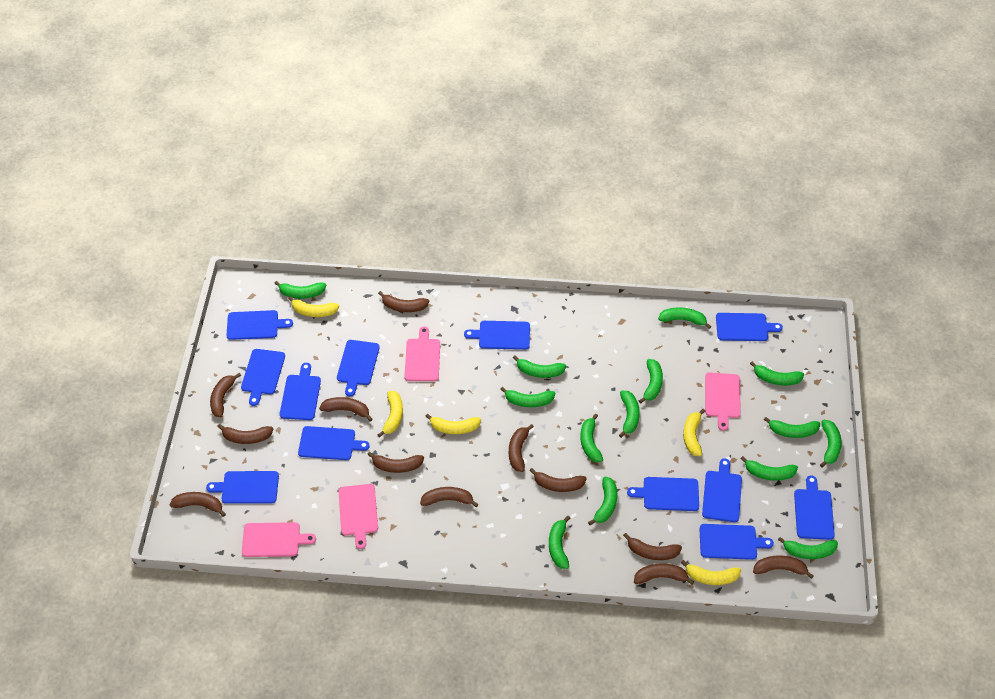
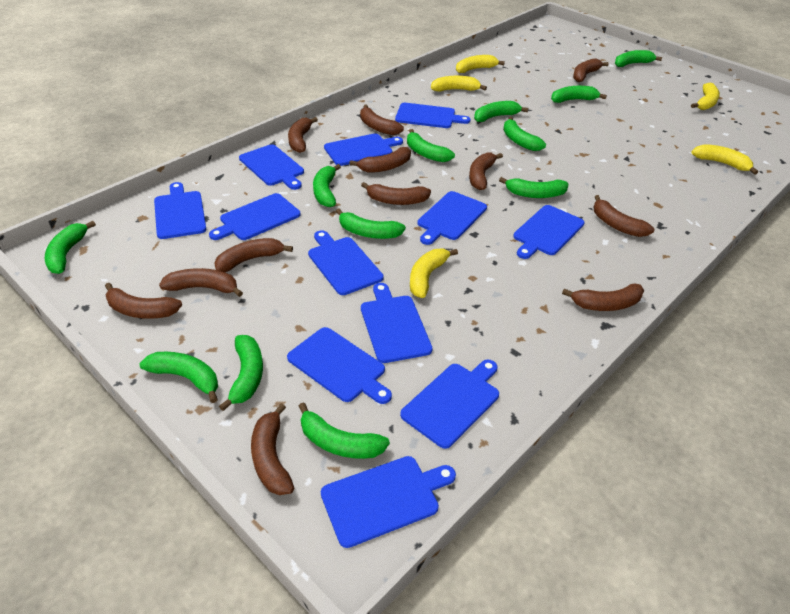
green banana: [274,281,326,299] [500,387,555,407] [513,356,566,378] [549,516,570,569] [580,414,603,462] [588,477,617,525] [619,391,640,438] [639,359,663,404] [658,307,711,329] [741,456,798,481] [750,361,804,385] [764,417,820,438] [778,537,838,559] [820,420,842,467] = 14 -> [45,221,96,274] [139,352,218,403] [219,335,263,411] [299,402,390,459] [313,164,341,207] [336,208,406,239] [407,129,455,162] [474,101,528,122] [499,177,568,198] [503,117,546,151] [551,86,607,103] [615,50,662,67] = 12
pink cutting board: [242,522,316,557] [339,484,378,549] [404,326,440,381] [705,372,741,431] = 4 -> none = 0

